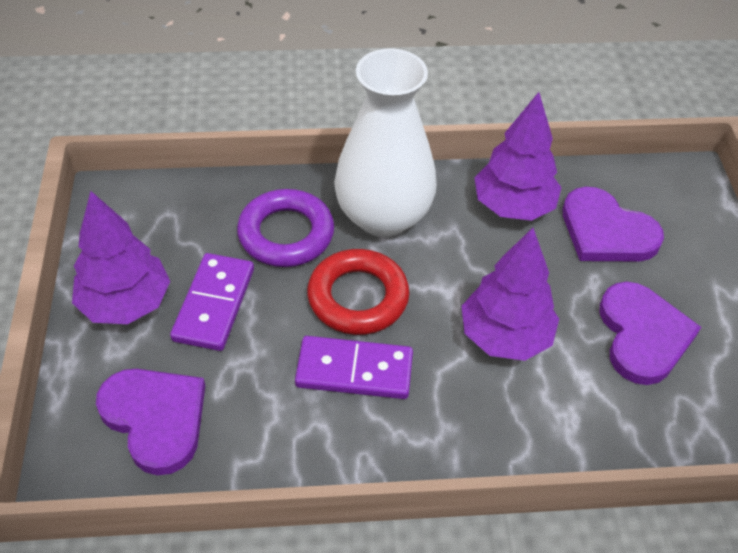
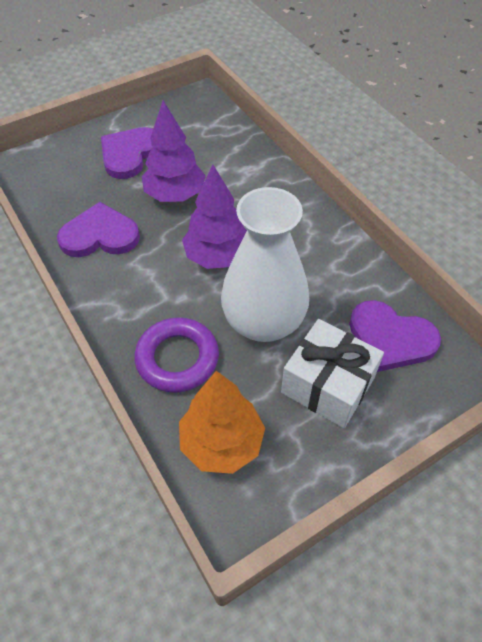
orange tree: none = 0 -> [179,371,265,474] = 1
purple domino: [170,253,254,351] [295,336,413,399] = 2 -> none = 0
purple tree: [72,191,170,324] [461,228,559,361] [474,92,562,221] = 3 -> [142,101,206,202] [182,164,247,269] = 2
red ring: [307,249,409,335] = 1 -> none = 0
white gift: none = 0 -> [281,319,384,428] = 1

